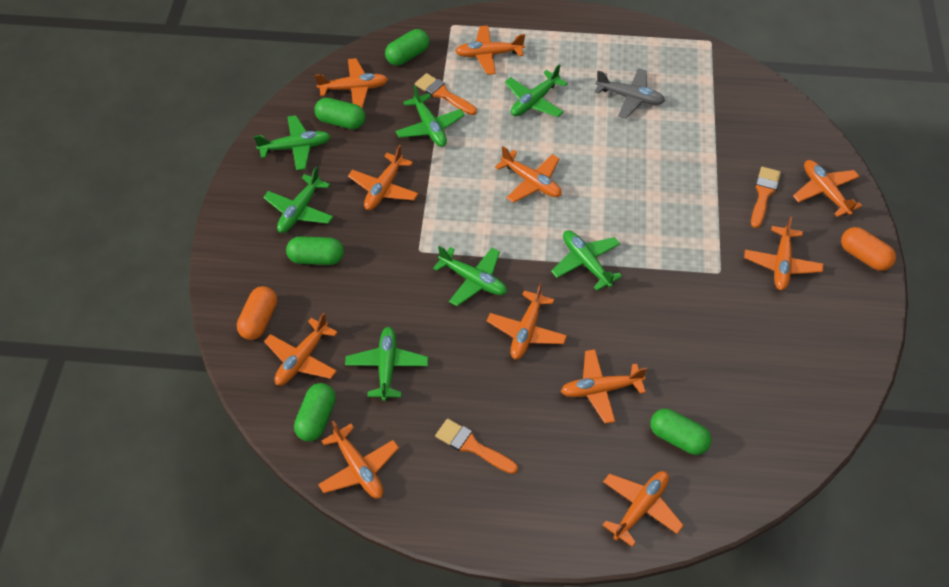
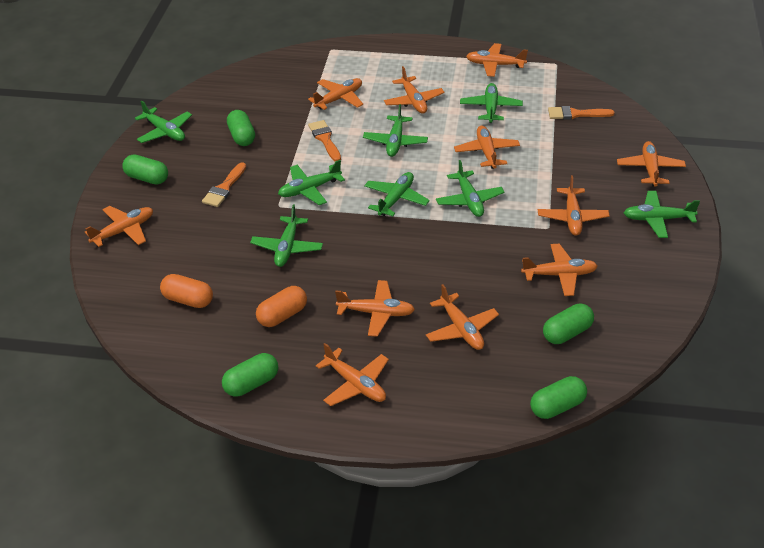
green plane: [254,115,331,171] [263,167,333,233] [345,327,428,401] [396,85,465,147] [433,246,507,306] [505,64,568,117] [551,230,622,291] = 7 -> [135,100,192,143] [250,204,323,267] [278,160,345,205] [363,104,428,157] [364,172,430,216] [436,160,505,217] [460,83,523,123] [624,191,700,238] = 8
grey plane: [595,68,665,119] = 1 -> none = 0

